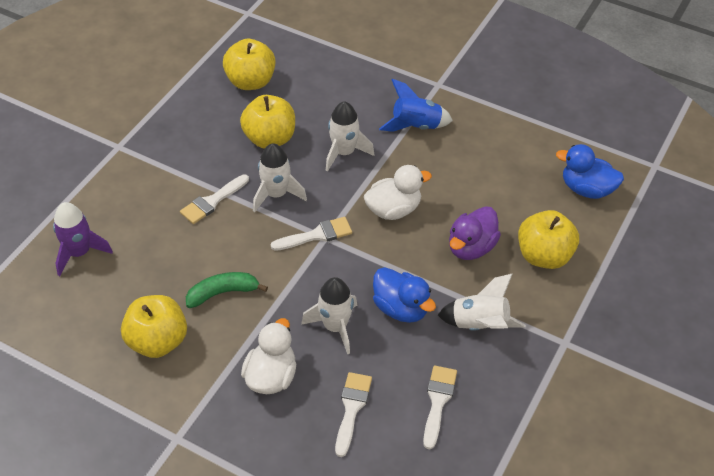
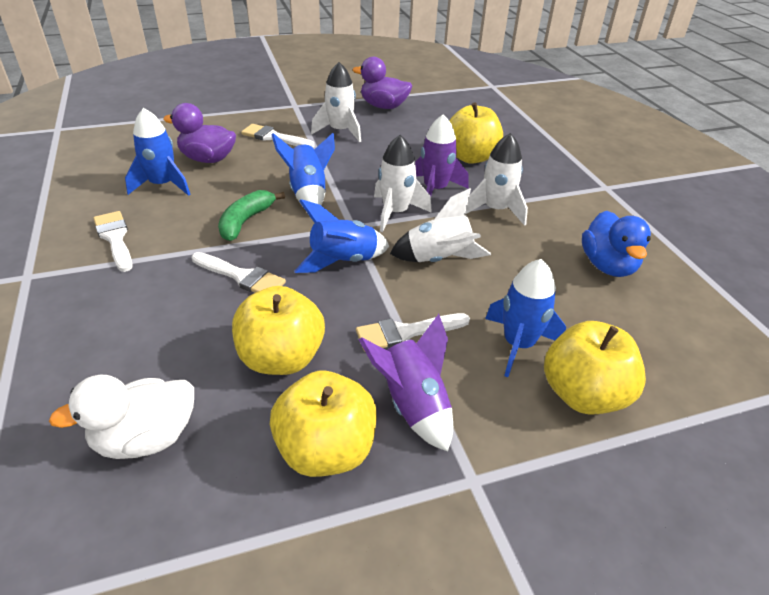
blue duck: [373,267,436,323] [556,144,624,199] = 2 -> [582,211,651,277] = 1
blue rocket: [379,79,453,132] = 1 -> [125,108,190,196] [272,133,335,205] [294,199,389,273] [485,259,566,377] = 4
purple duck: [449,206,501,260] = 1 -> [163,103,236,163] [353,57,412,109] = 2
purple rocket: [53,202,113,276] = 1 -> [359,314,453,452] [415,114,468,196] = 2
white duck: [241,318,297,394] [364,165,432,220] = 2 -> [49,375,194,459] = 1

